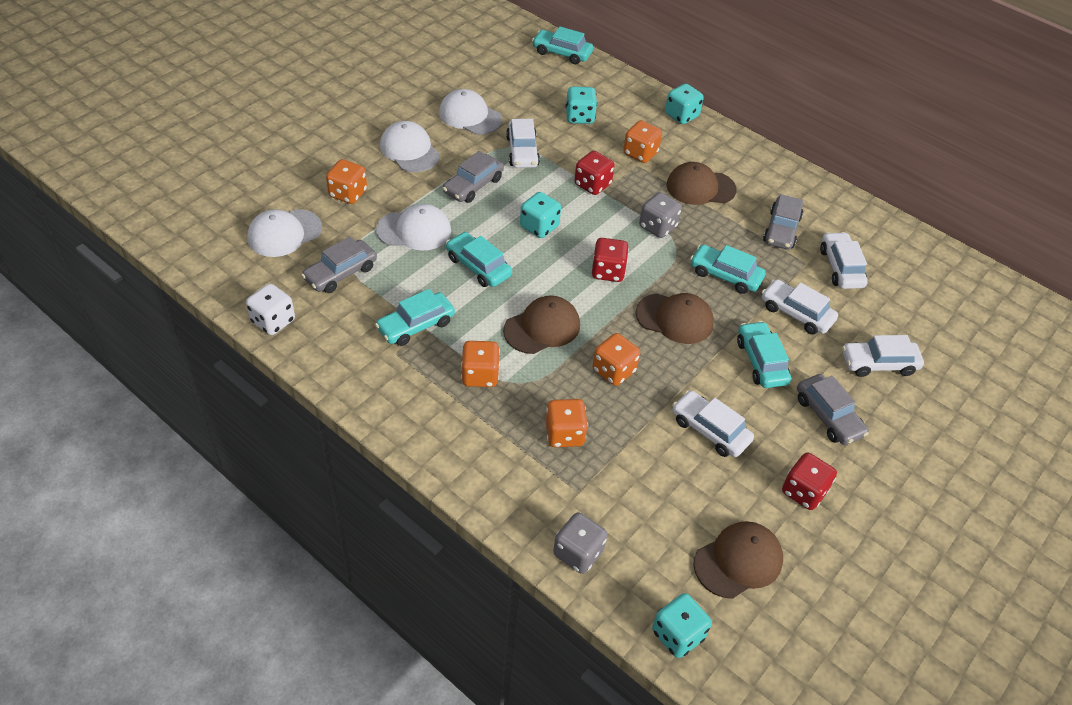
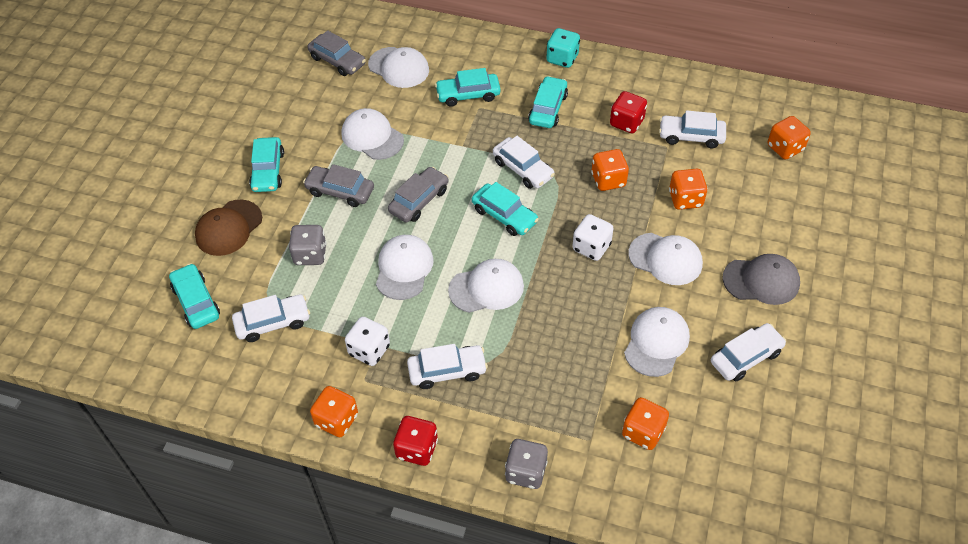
brown cap: [503,295,580,354] [636,293,714,344] [666,162,737,205] [694,521,783,599] = 4 -> [195,200,262,256] = 1
grey cap: none = 0 -> [722,254,800,305] = 1
grey car: [301,236,377,293] [443,151,504,203] [763,194,803,250] [797,374,869,445] = 4 -> [303,164,374,207] [308,30,366,76] [388,167,449,222] = 3
red dice: [574,151,615,195] [592,238,629,282] [782,453,837,510] = 3 -> [393,416,438,466] [610,91,647,133] = 2
turquoise dice: [520,192,561,238] [566,86,597,124] [652,593,712,658] [665,84,704,124] = 4 -> [546,28,580,68] = 1
white cap: [247,209,322,257] [376,204,451,251] [380,121,440,172] [439,89,502,135] = 4 -> [341,108,404,160] [368,47,429,88] [376,235,434,300] [448,259,524,313] [624,307,690,377] [628,233,703,285] = 6
white dice: [246,284,295,335] = 1 -> [345,317,390,366] [572,214,614,261] = 2

